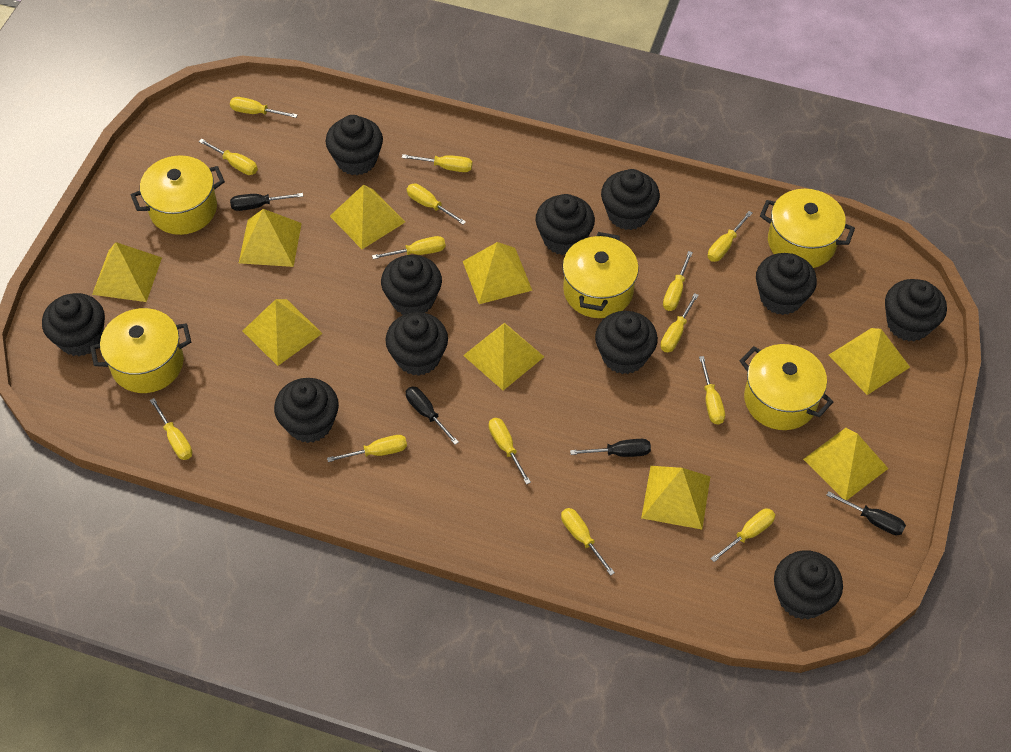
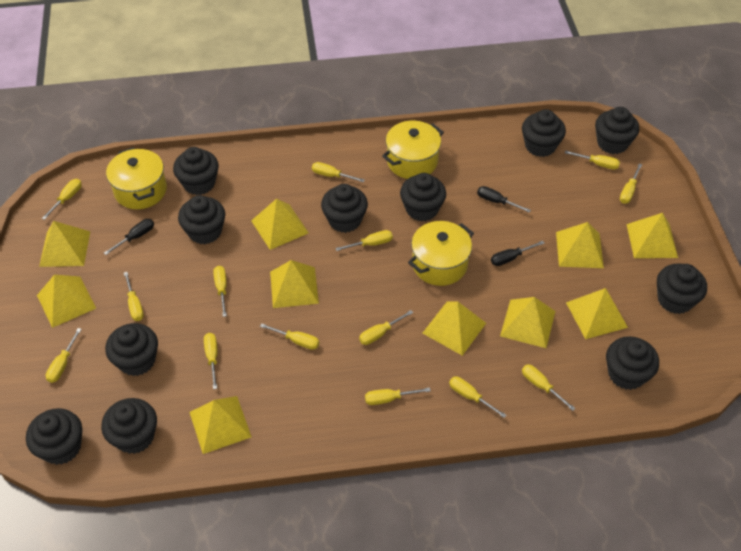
black screwdriver: [230,193,303,211] [406,386,459,444] [570,439,651,457] [827,491,906,535] = 4 -> [104,219,154,255] [477,186,531,213] [491,241,545,266] = 3
yellow pot: [90,308,191,393] [131,155,225,235] [562,232,639,318] [740,344,833,430] [760,189,855,268] = 5 -> [106,147,167,209] [382,121,444,179] [408,221,474,286] = 3
yellow pyramid: [92,242,162,302] [239,209,302,267] [243,299,323,366] [330,184,405,249] [463,242,532,304] [463,323,544,390] [641,466,710,530] [803,428,889,501] [829,328,910,395] = 9 -> [37,275,96,328] [39,221,90,267] [190,396,251,454] [251,199,309,250] [270,260,319,308] [423,301,486,356] [500,297,555,348] [556,222,604,268] [566,288,628,339] [626,213,678,258] = 10

